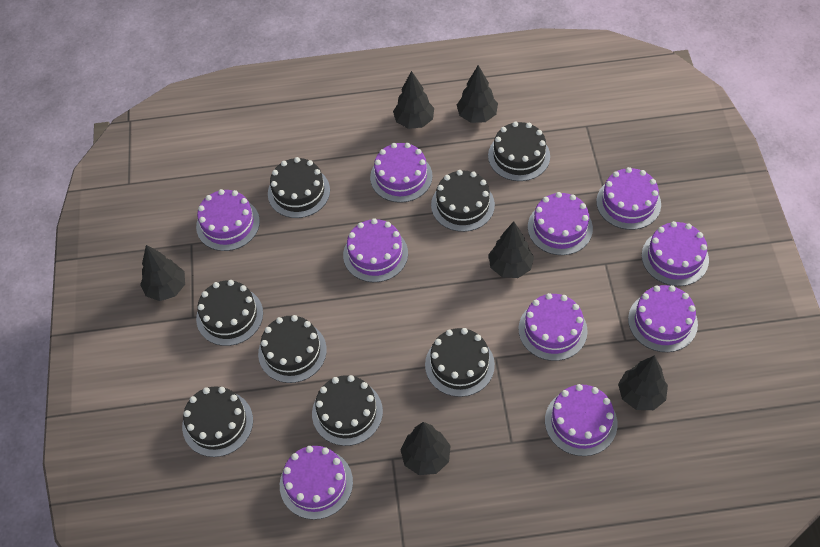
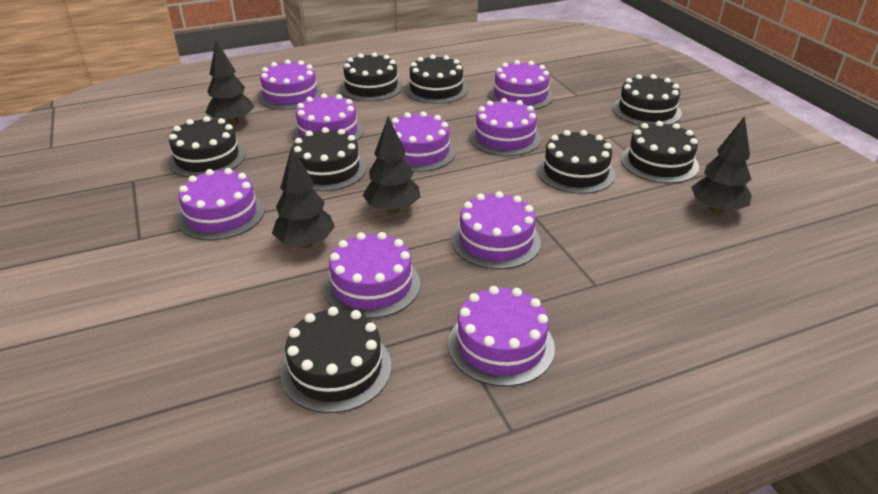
black tree: [140,245,185,301] [393,71,434,129] [400,422,451,475] [457,65,498,123] [488,222,534,278] [618,355,668,410] = 6 -> [205,40,254,125] [272,146,335,248] [363,116,420,213] [691,116,752,214] = 4
purple cake: [196,189,260,251] [280,446,353,520] [343,218,408,282] [370,143,433,203] [518,293,588,361] [528,192,593,255] [545,384,618,456] [596,167,661,230] [628,285,698,352] [642,221,709,286] = 10 -> [177,168,265,240] [258,60,323,110] [292,93,364,141] [324,232,420,319] [392,111,456,172] [448,286,555,387] [452,191,541,269] [469,98,541,156] [488,60,553,110] = 9

